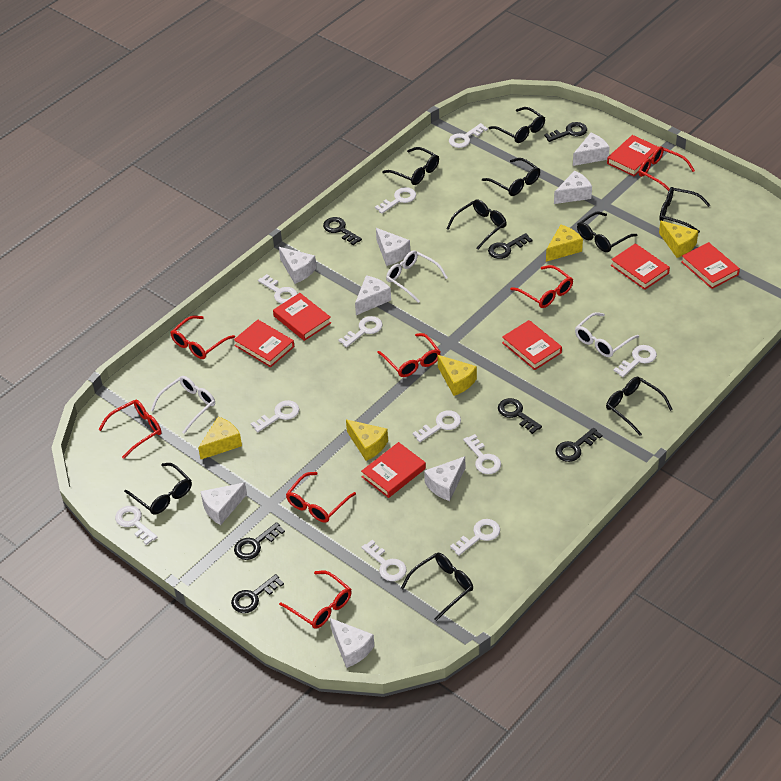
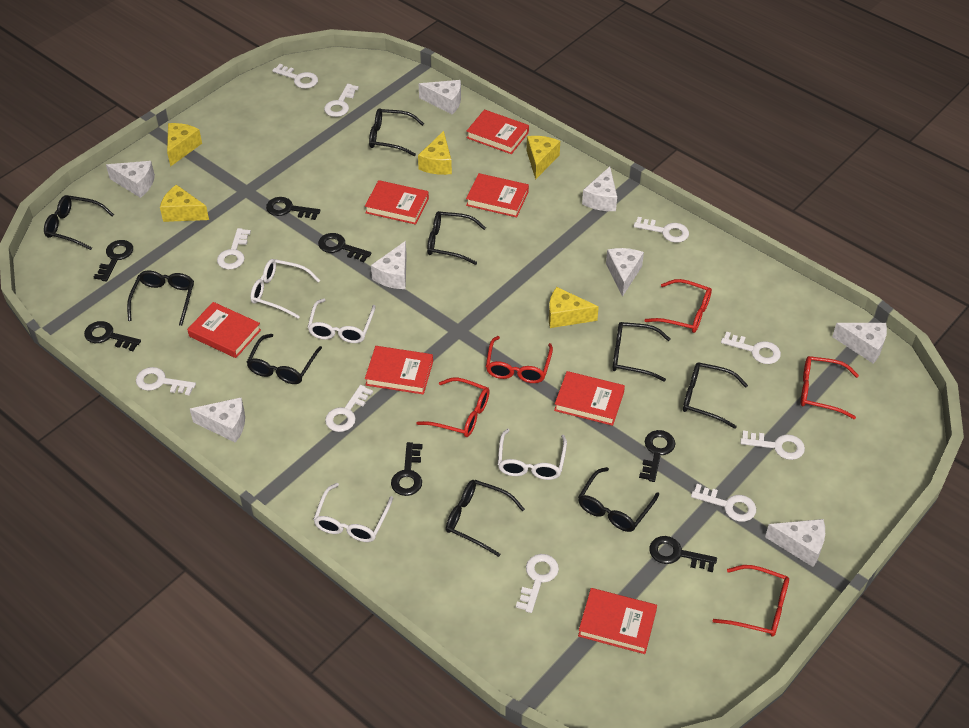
red glasses: [98,400,162,459] [170,316,235,359] [279,570,352,629] [286,472,356,523] [377,333,441,377] [510,265,573,308] [639,146,695,193] = 7 -> [417,378,490,437] [486,336,553,383] [644,279,712,333] [712,565,789,637] [801,356,859,419] = 5
white glasses: [151,376,215,434] [386,250,448,303] [575,312,639,357] = 3 -> [250,259,320,319] [308,298,376,343] [313,483,393,542] [498,429,567,480] = 4
white key: [115,506,158,545] [251,400,299,432] [258,274,297,304] [338,316,382,347] [361,540,407,581] [375,187,416,214] [413,410,461,442] [449,123,488,148] [450,519,500,556] [463,434,501,474] [614,345,657,377] = 11 -> [136,367,196,396] [217,228,251,270] [272,64,318,89] [324,84,359,117] [325,385,373,432] [516,554,559,613] [634,217,689,243] [691,484,756,522] [721,331,781,364] [740,431,805,460] = 10

